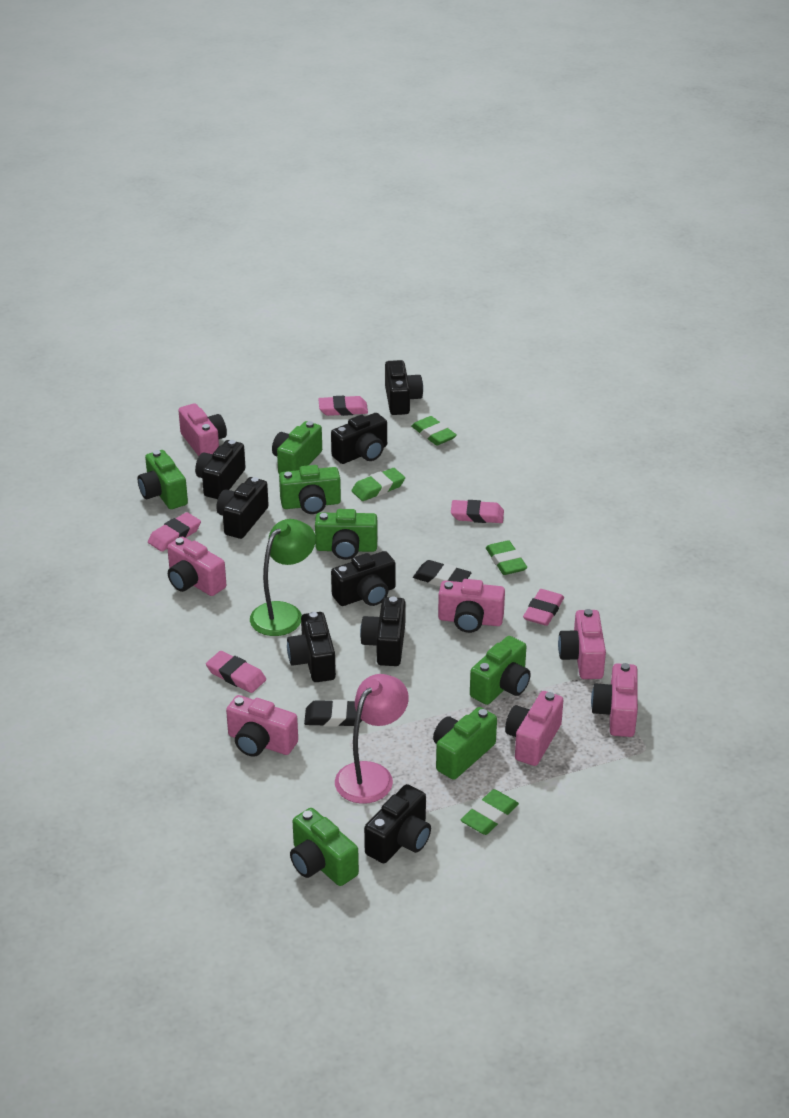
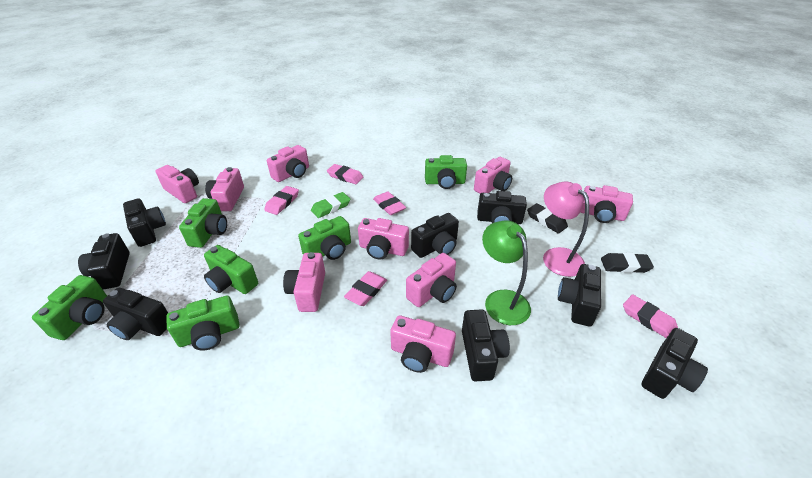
green camera: [138,450,188,509] [272,421,322,475] [279,465,341,514] [290,808,359,886] [315,509,378,560] [433,707,497,780] [470,636,531,705] = 7 -> [32,275,107,340] [166,296,239,351] [179,198,227,248] [204,245,258,294] [298,216,351,260] [425,155,467,189] = 6
green eraser: [351,468,405,501] [411,416,457,446] [461,789,519,835] [486,540,527,575] = 4 -> [311,192,351,218] = 1
pink camera: [167,537,226,596] [178,403,227,456] [226,695,298,757] [438,579,505,633] [505,691,563,766] [558,609,606,679] [591,663,638,737] = 7 -> [155,165,199,203] [205,167,244,211] [267,145,309,182] [283,252,325,312] [358,218,409,260] [390,315,456,373] [406,253,457,307] [474,157,512,194] [580,185,633,223] = 9

